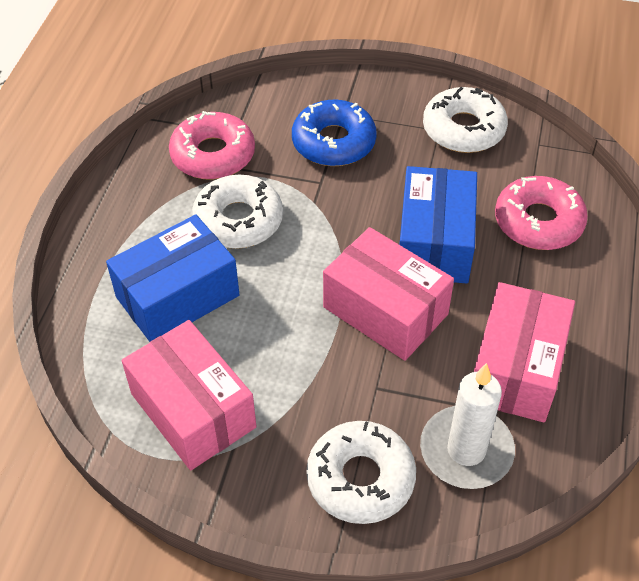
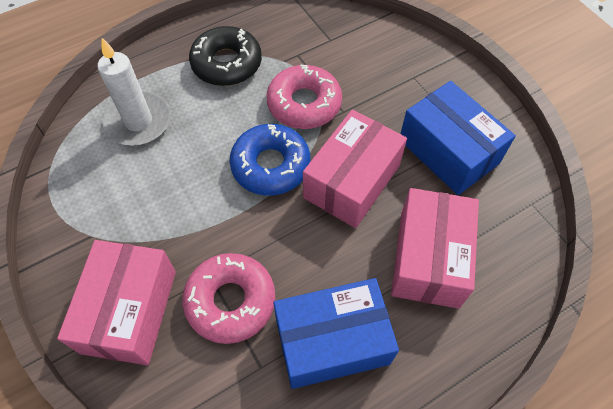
black donut: none = 0 -> [189,26,262,86] = 1
white donut: [192,175,283,249] [306,421,416,524] [423,87,508,153] = 3 -> none = 0

